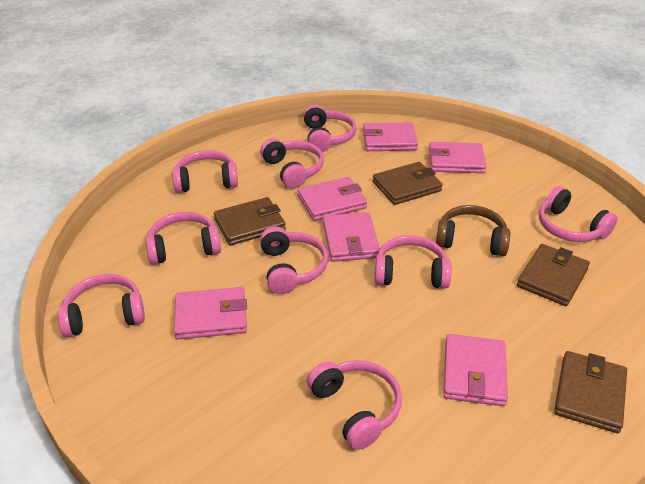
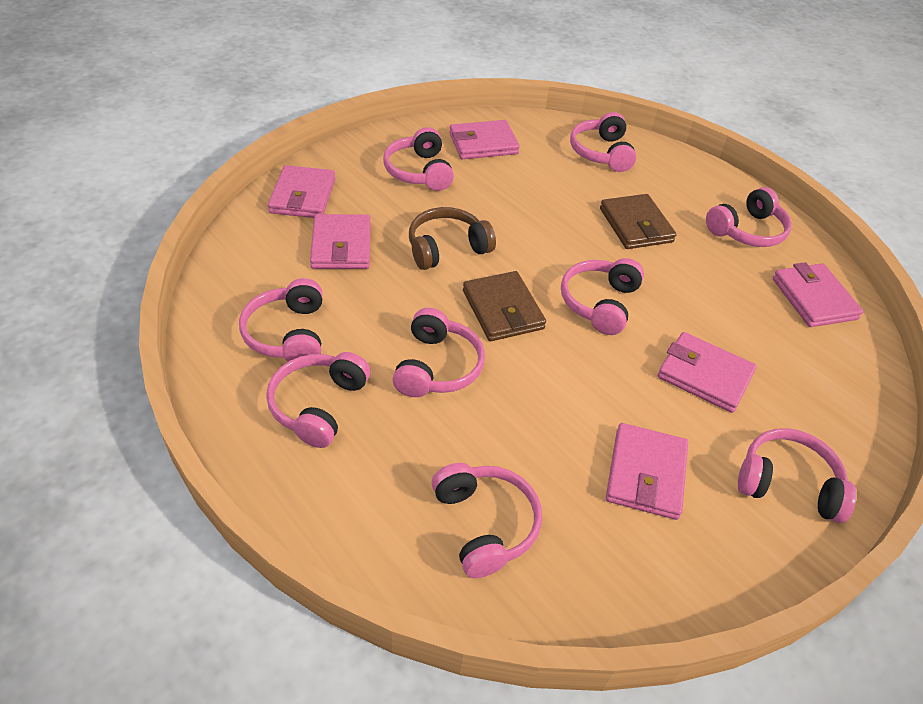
brown wallet: [214,197,286,246] [373,162,443,205] [517,244,590,306] [554,351,627,433] = 4 -> [463,271,546,341] [600,194,677,249] = 2

